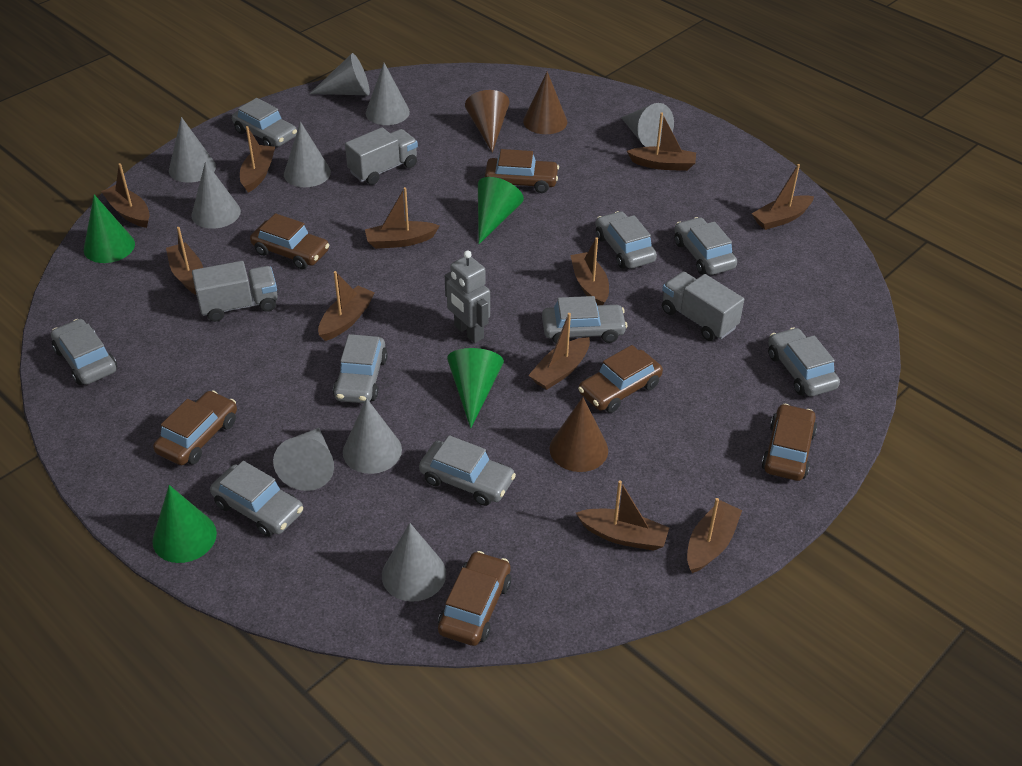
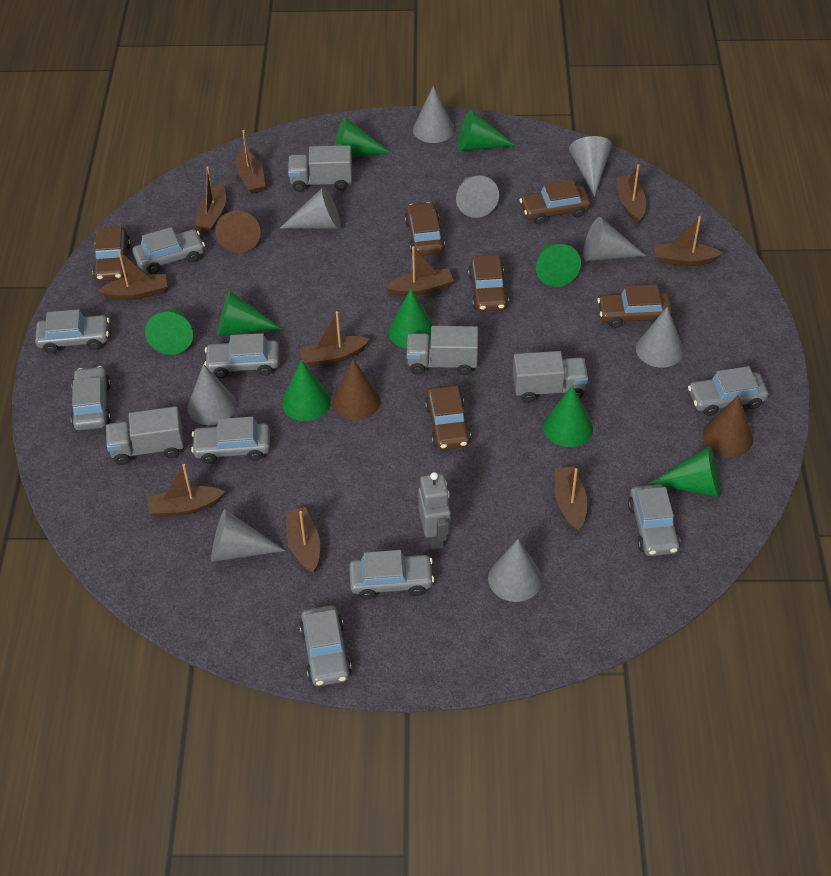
brown boat: [101,163,150,228] [166,227,203,295] [240,126,275,193] [318,271,375,341] [365,187,439,249] [528,313,590,390] [570,238,609,305] [576,480,669,551] [627,112,696,171] [687,498,742,573] [752,164,814,230] = 11 -> [98,251,167,301] [147,464,225,517] [195,166,226,232] [236,130,265,194] [285,507,320,573] [299,311,370,367] [385,246,454,296] [555,467,587,532] [617,164,646,224] [655,216,723,266] = 10
green cone: [84,194,135,263] [152,485,217,563] [447,348,504,428] [478,177,524,244] = 4 -> [145,307,193,355] [217,290,283,336] [282,360,331,421] [334,117,391,157] [389,289,434,349] [458,110,516,151] [536,243,581,287] [543,385,593,447] [648,446,721,497] = 9
grey truck: [192,261,278,322] [345,127,418,185] [662,272,744,341] = 3 -> [106,406,184,465] [288,145,352,192] [407,326,478,375] [513,351,588,403] = 4

